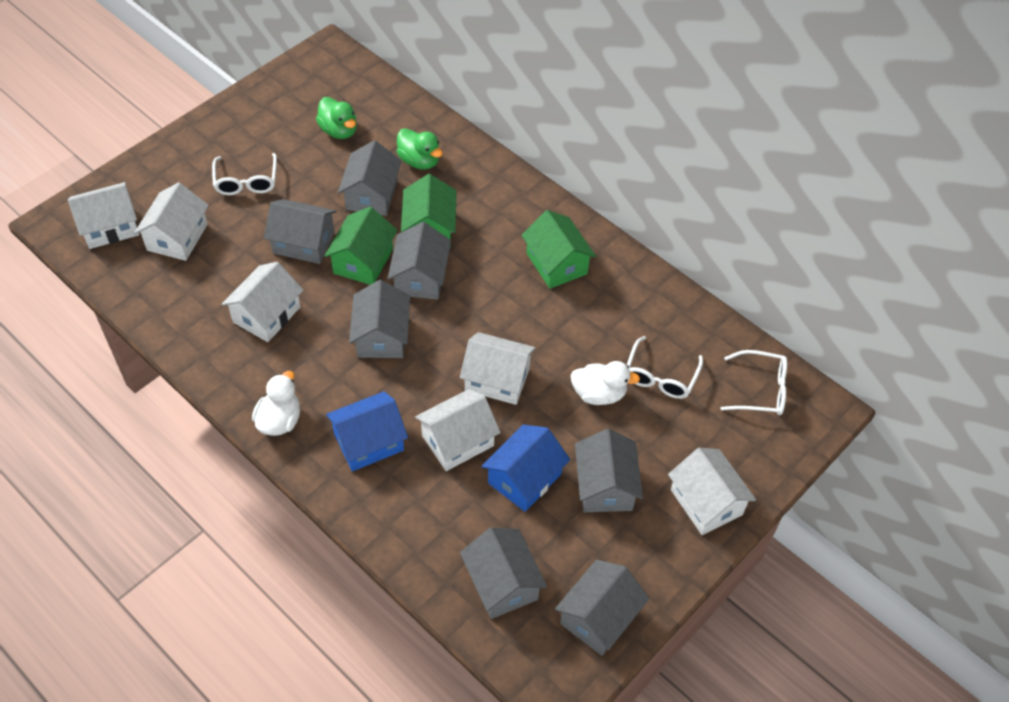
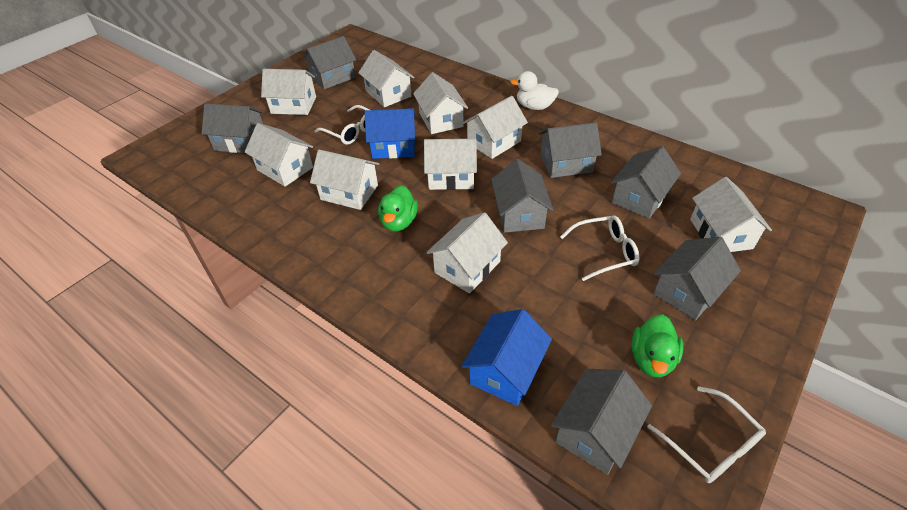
green house: [324,207,398,285] [401,174,456,248] [521,210,596,289] = 3 -> none = 0
white duck: [252,371,300,436] [570,361,640,405] = 2 -> [510,71,559,110] = 1
white house: [68,182,139,249] [134,182,209,261] [222,262,303,342] [415,389,501,471] [460,332,535,405] [668,448,756,535] = 6 -> [245,123,313,187] [261,69,316,115] [310,150,379,210] [358,50,414,107] [413,72,468,134] [424,139,477,190] [426,212,508,294] [462,96,528,159] [690,177,772,252] = 9

